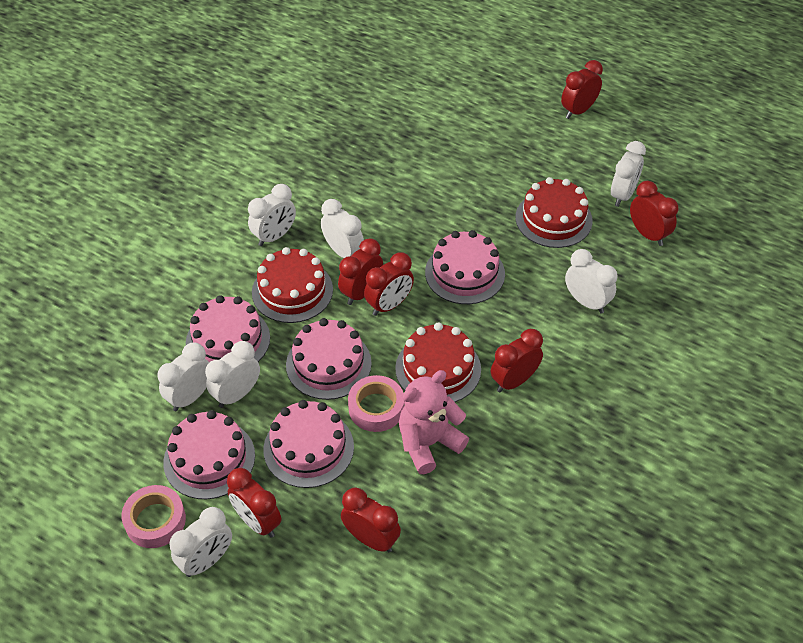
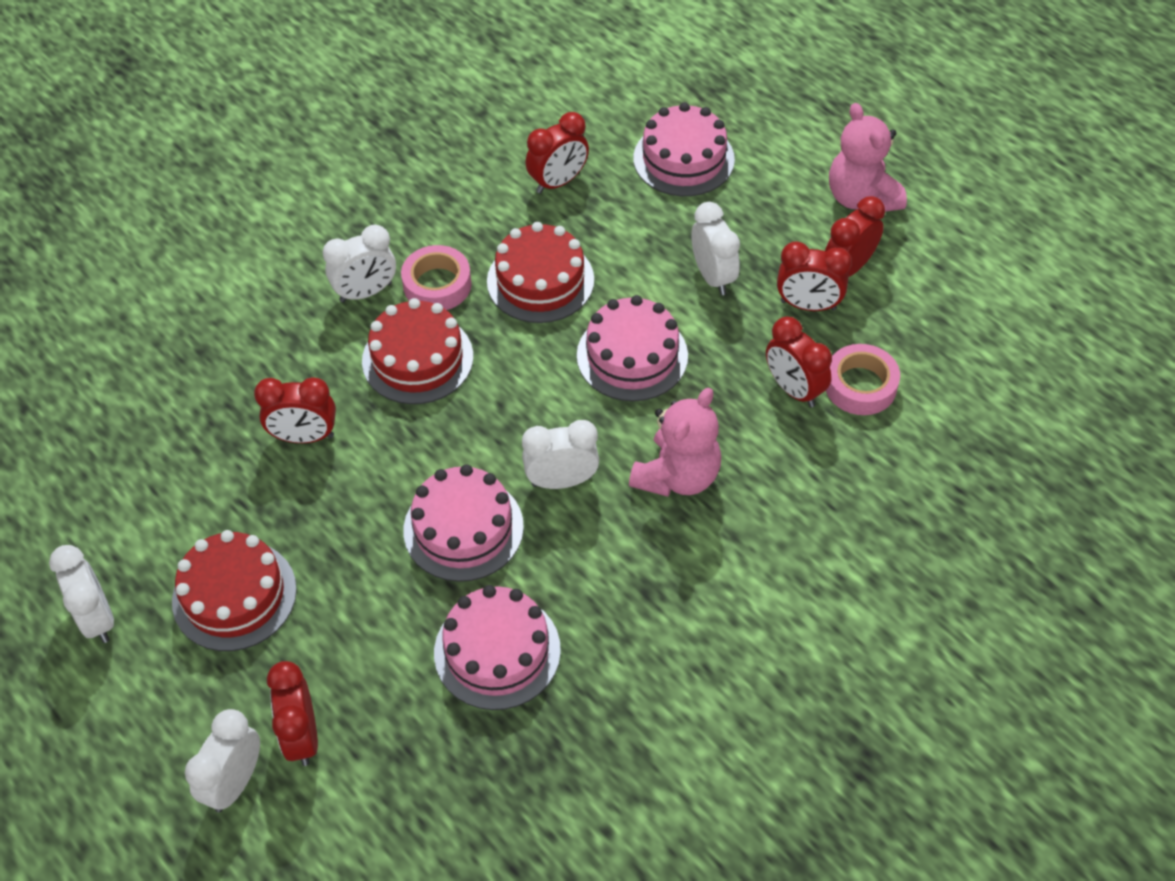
pink cake: [163,410,255,499] [186,295,270,363] [263,400,354,488] [286,318,372,400] [425,230,505,304] = 5 -> [403,464,524,582] [434,585,561,710] [577,295,688,401] [633,102,735,196] = 4
pink teddy bear: [399,370,469,474] = 1 -> [629,388,721,497] [829,103,907,212] = 2
red clock: [227,468,281,538] [338,238,383,305] [341,488,401,552] [364,252,414,316] [491,329,543,392] [561,60,603,119] [630,181,678,246] = 7 -> [254,377,336,443] [267,661,318,766] [525,112,589,194] [766,317,832,407] [777,241,852,311] [825,196,885,277] = 6
white clock: [157,343,209,411] [169,507,232,577] [205,341,260,408] [248,184,296,246] [321,199,364,258] [565,249,618,313] [611,141,646,207] = 7 -> [49,545,114,643] [185,709,260,812] [323,225,396,303] [522,420,599,489] [691,202,740,295] = 5

